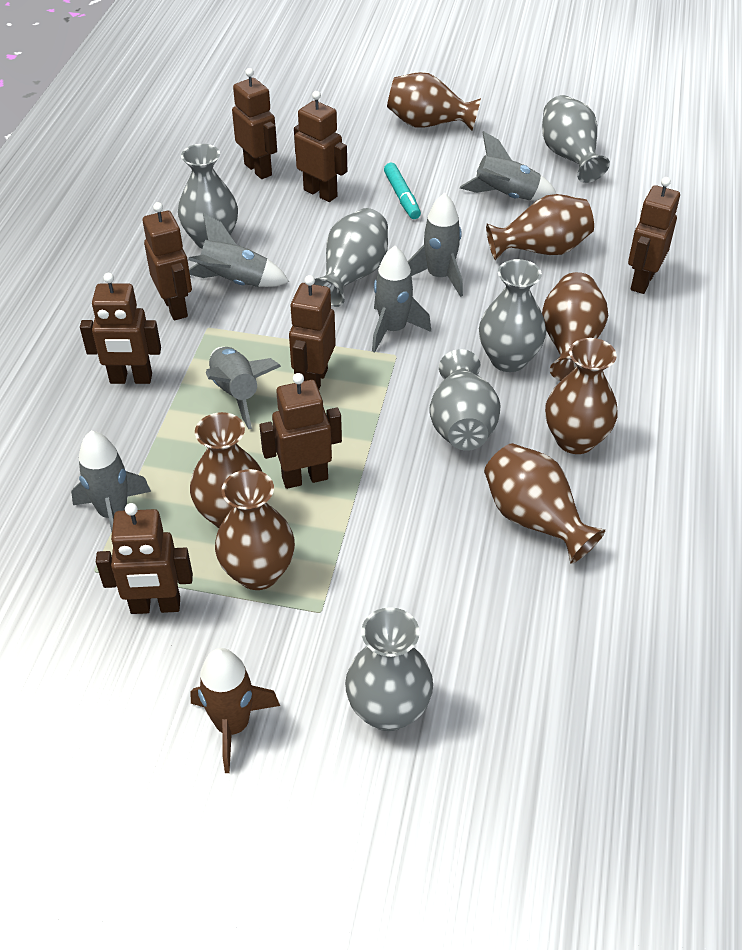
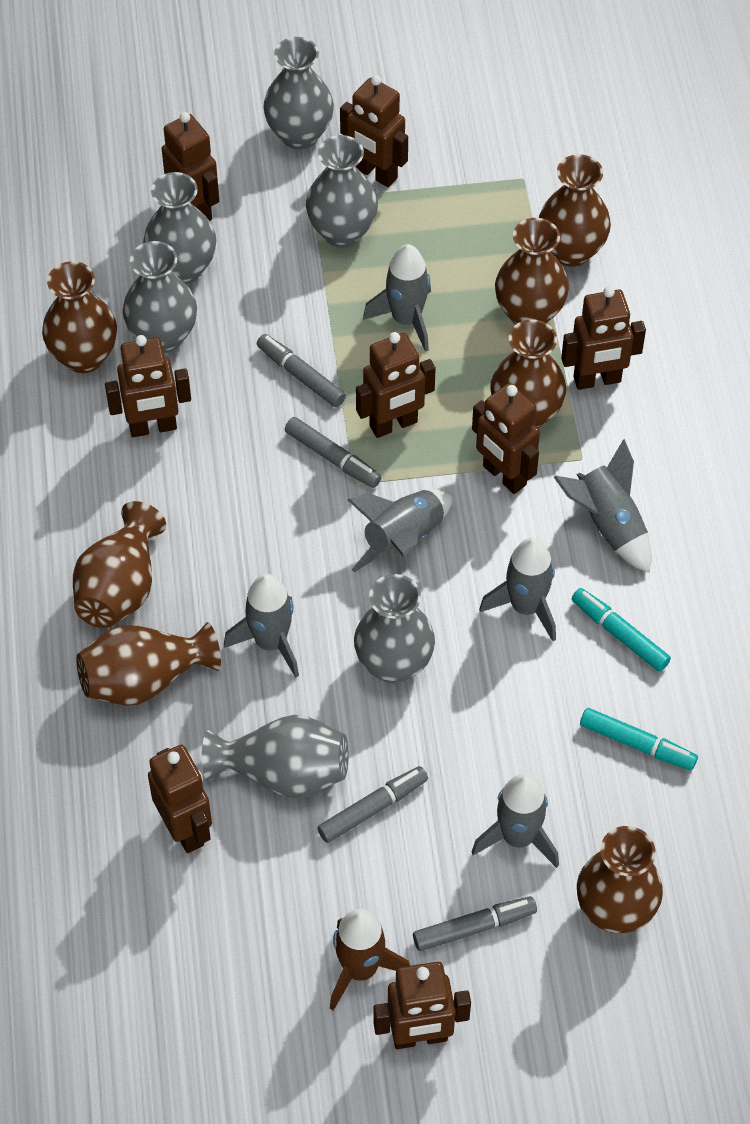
grey marker: none = 0 -> [257,334,346,407] [285,417,381,488] [317,766,428,843] [413,896,537,951] = 4
turquoise marker: [384,163,421,219] = 1 -> [572,588,671,671] [580,708,698,770] = 2

